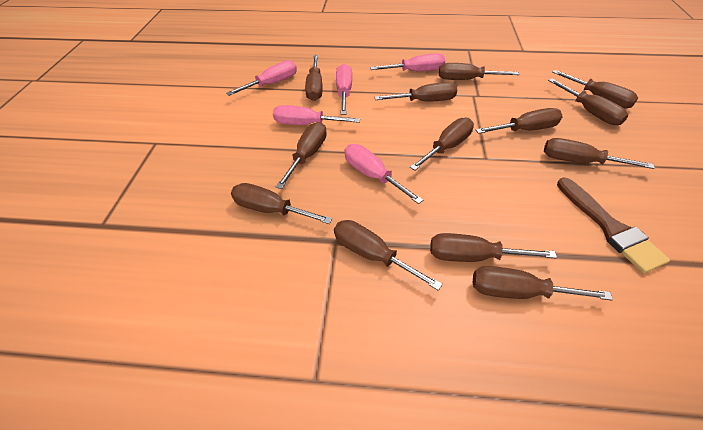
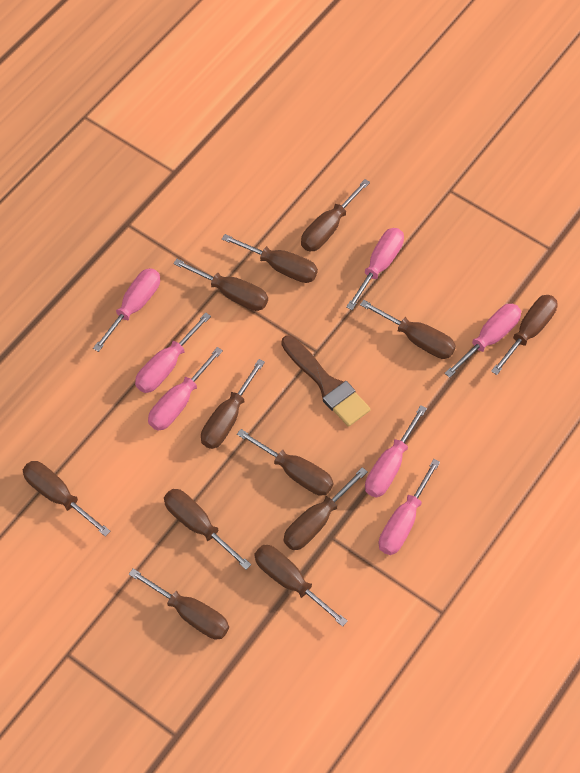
brown screwdriver: [231,183,332,224] [276,122,327,189] [305,55,323,101] [334,220,443,291] [374,82,457,102] [410,118,474,170] [430,233,557,262] [439,63,519,80] [473,266,613,300] [476,108,563,134] [544,138,655,169] [548,79,628,125] [552,70,638,109] = 13 -> [23,461,111,537] [129,568,229,639] [164,489,251,570] [173,259,268,311] [201,359,265,449] [222,234,318,283] [237,429,333,496] [254,545,348,627] [284,467,368,550] [301,179,370,251] [360,300,456,359] [491,295,558,375] = 12
pink screwdriver: [226,60,297,96] [273,105,360,125] [336,64,352,115] [345,144,423,204] [370,53,445,71] = 5 -> [93,268,160,352] [135,312,211,393] [148,347,223,431] [346,228,404,310] [365,405,427,498] [379,459,440,555] [444,304,521,378] = 7

